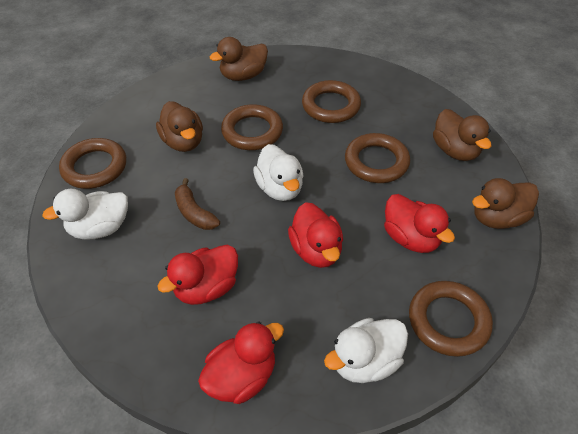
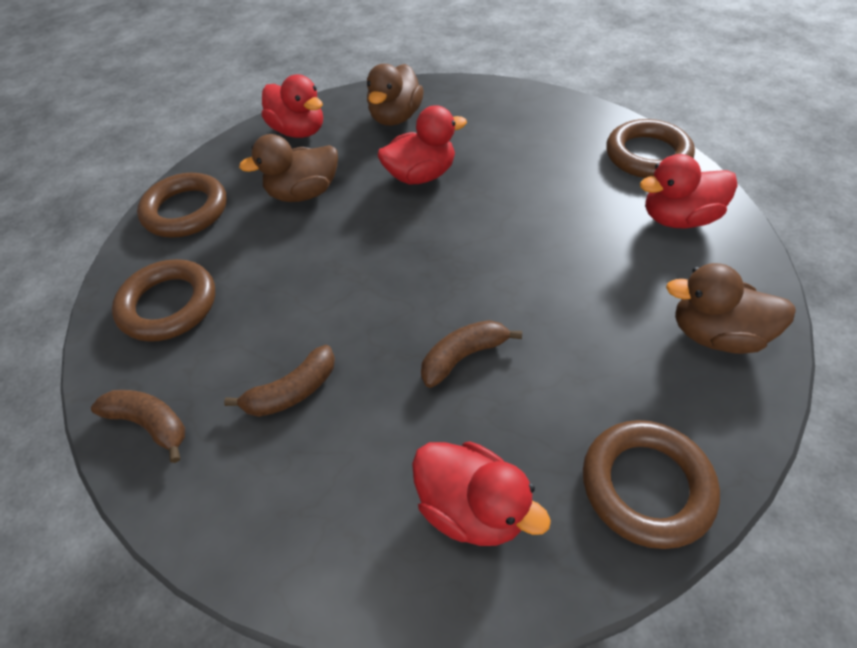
brown banana: [175,178,220,230] = 1 -> [91,390,185,463] [224,345,335,417] [421,320,522,388] = 3
brown duck: [156,101,203,152] [210,37,268,81] [433,109,491,161] [472,178,539,229] = 4 -> [239,134,338,202] [367,64,424,126] [666,263,796,354] = 3
brown ring: [59,138,126,189] [221,104,283,150] [302,80,361,123] [345,133,410,183] [409,281,493,357] = 5 -> [112,259,215,342] [137,173,227,238] [583,420,720,549] [606,119,695,178] = 4
white duck: [42,189,128,240] [253,144,304,201] [324,318,408,383] = 3 -> none = 0

